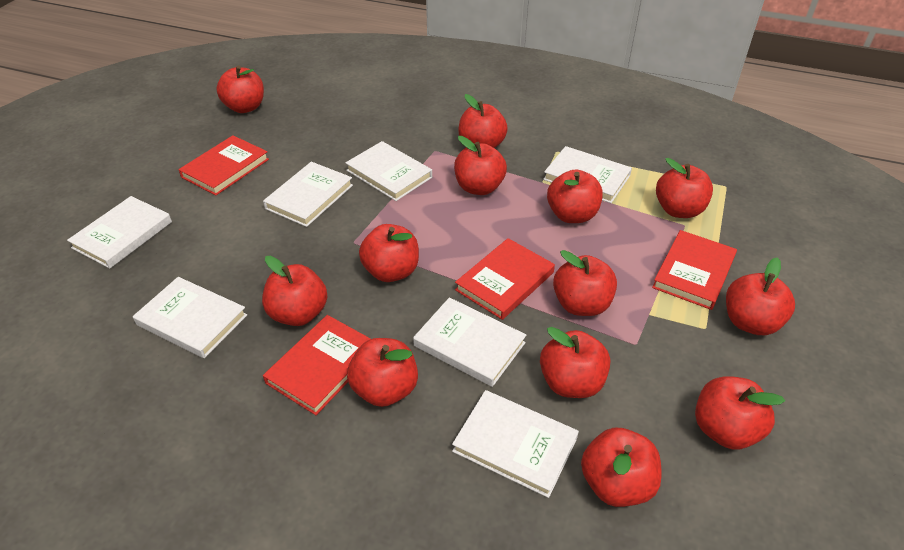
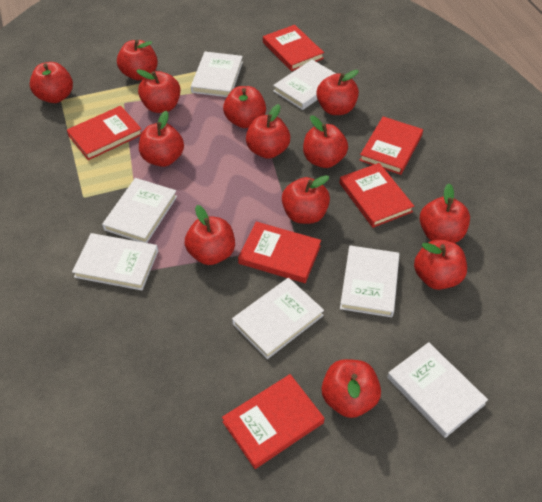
red book: [178,135,269,196] [263,315,371,415] [455,238,555,320] [652,230,737,310] = 4 -> [67,106,142,160] [222,374,325,469] [238,222,321,283] [263,25,324,71] [339,163,414,228] [359,116,423,175] = 6

